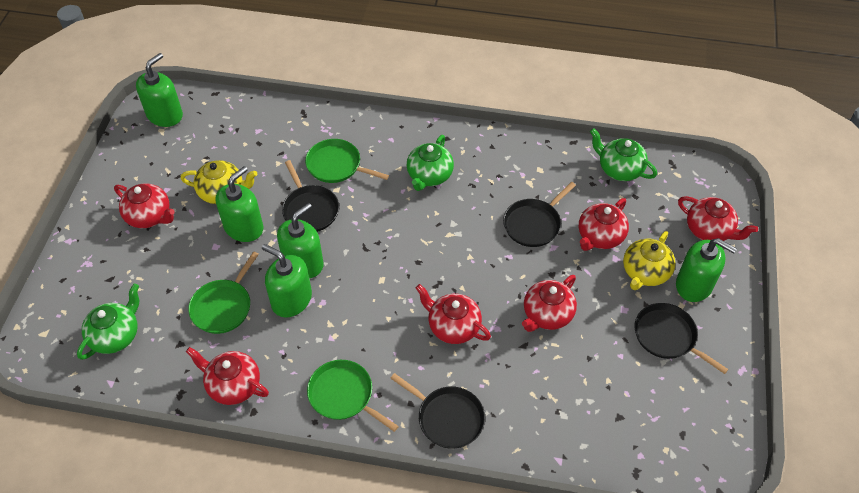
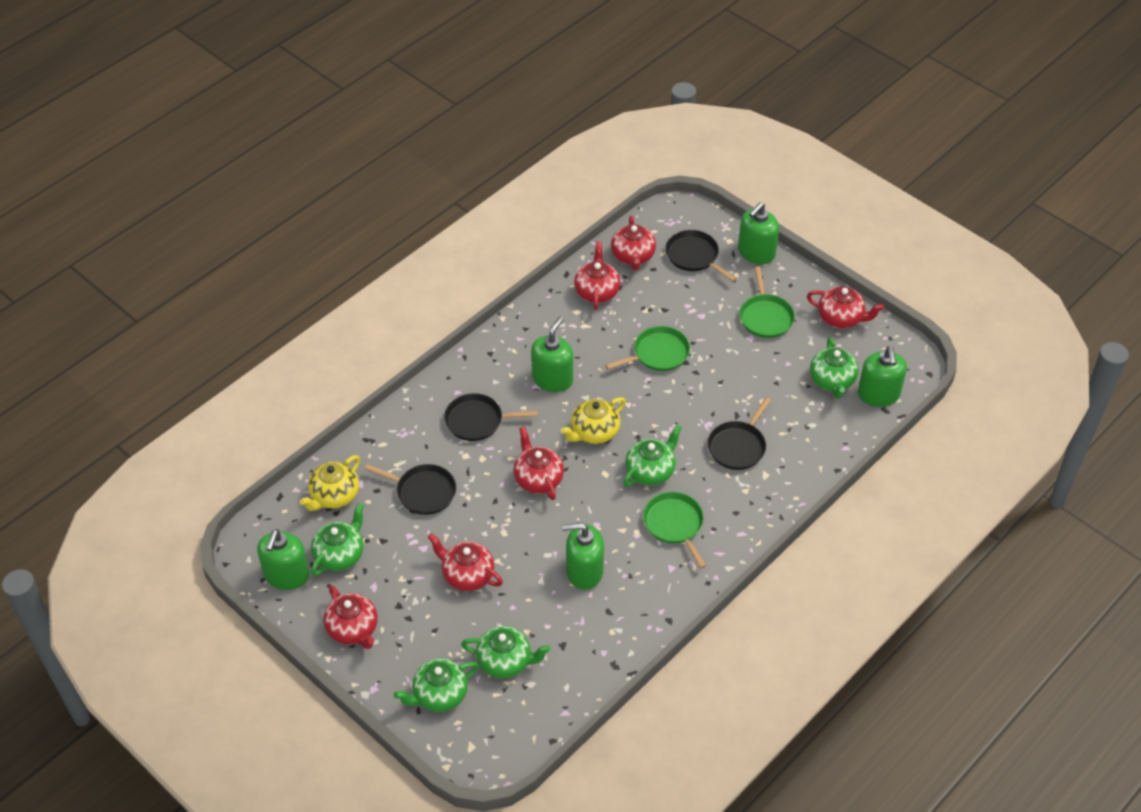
green teapot: [77,284,139,360] [406,135,454,191] [590,128,657,181] = 3 -> [311,503,364,576] [394,658,479,712] [461,626,551,678] [623,424,682,486] [810,337,858,398] = 5

